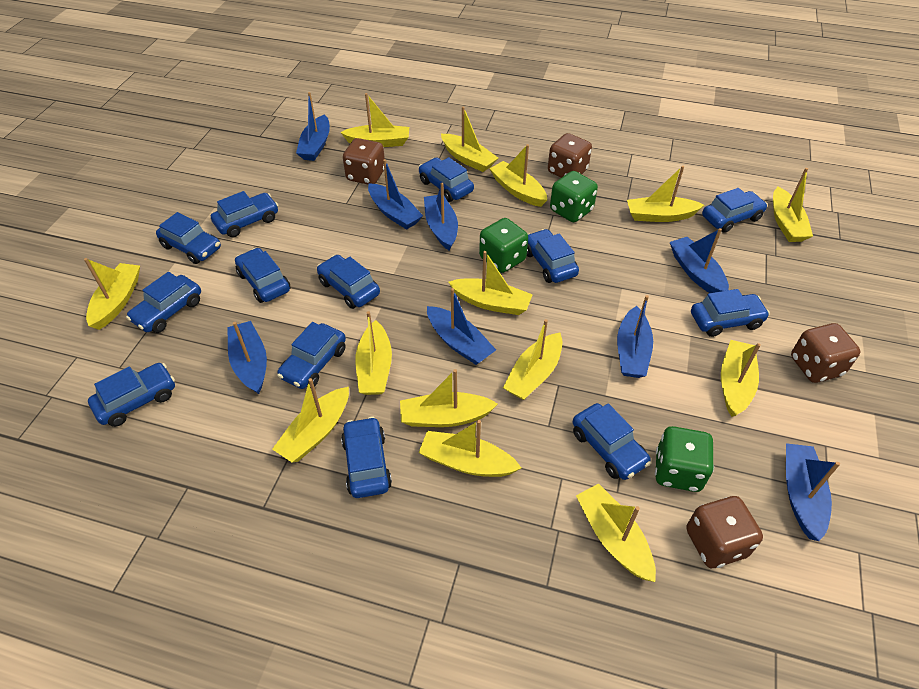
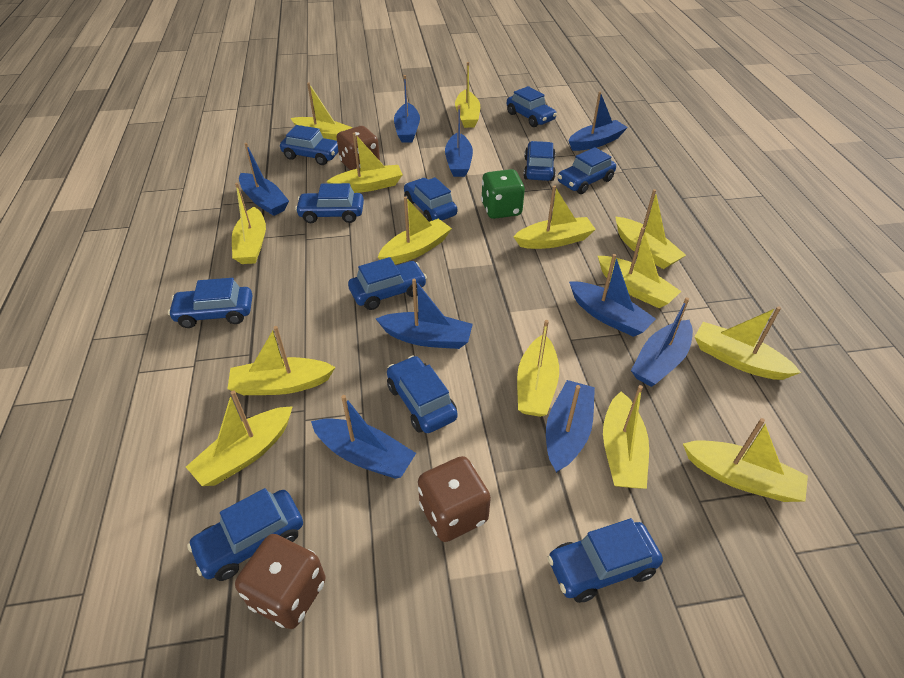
blue boat: [227,321,267,394] [296,92,330,161] [368,159,423,230] [424,183,458,251] [427,288,496,365] [617,295,653,378] [670,228,729,293] [786,443,840,541] = 8 -> [239,143,289,216] [311,395,416,479] [376,278,473,349] [394,75,420,143] [445,105,473,177] [546,380,595,473] [569,91,628,151] [569,254,656,337] [631,297,693,387] = 9
blue car: [88,363,175,427] [126,272,201,333] [156,212,221,264] [211,191,278,237] [235,248,291,303] [277,322,346,389] [317,255,380,309] [341,417,392,498] [419,157,474,202] [527,229,579,283] [573,403,651,480] [691,289,770,337] [702,188,768,233] = 13 -> [168,278,252,328] [187,488,303,581] [280,125,339,165] [295,183,364,223] [348,257,427,310] [387,356,458,433] [404,177,457,222] [507,86,557,127] [523,141,556,181] [547,518,663,603] [558,147,616,194] = 11
brown dice: [343,138,385,185] [548,133,592,178] [686,496,763,568] [791,323,860,383] = 4 -> [235,534,326,629] [337,126,380,170] [418,456,491,542] = 3
green dice: [479,218,528,273] [550,171,598,222] [655,426,714,492] = 3 -> [481,169,525,219] = 1

